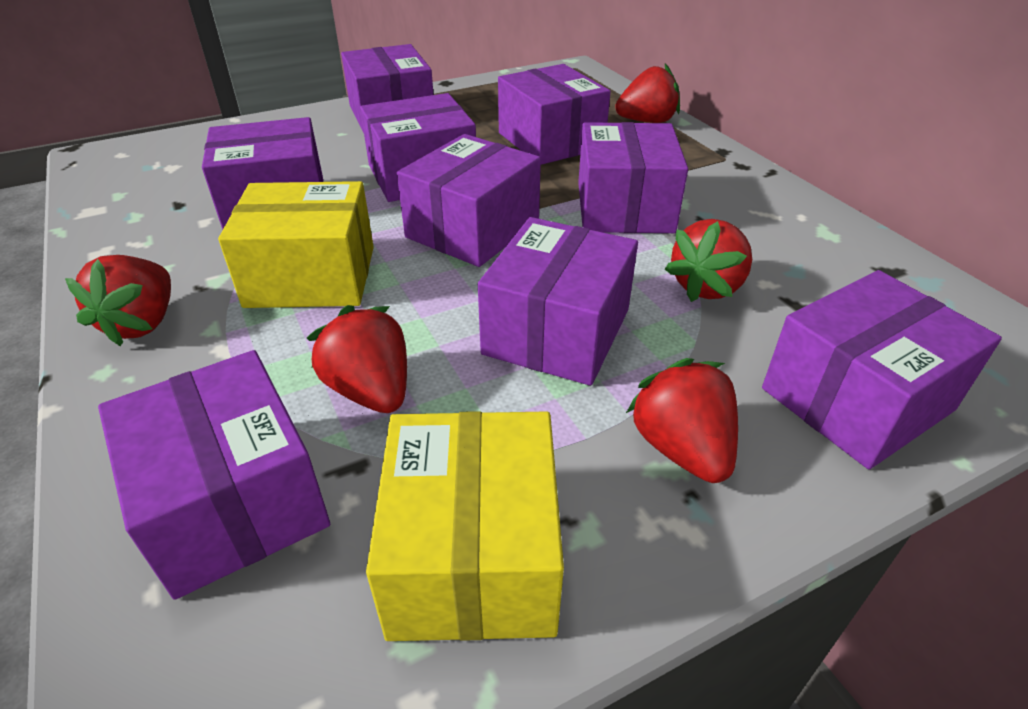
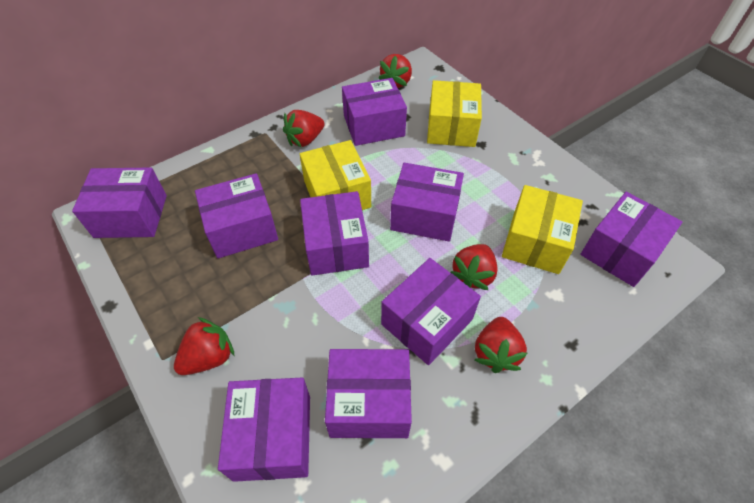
yellow box: [218,181,374,308] [366,411,564,641] = 2 -> [300,140,371,210] [427,80,482,147] [502,185,583,274] = 3

